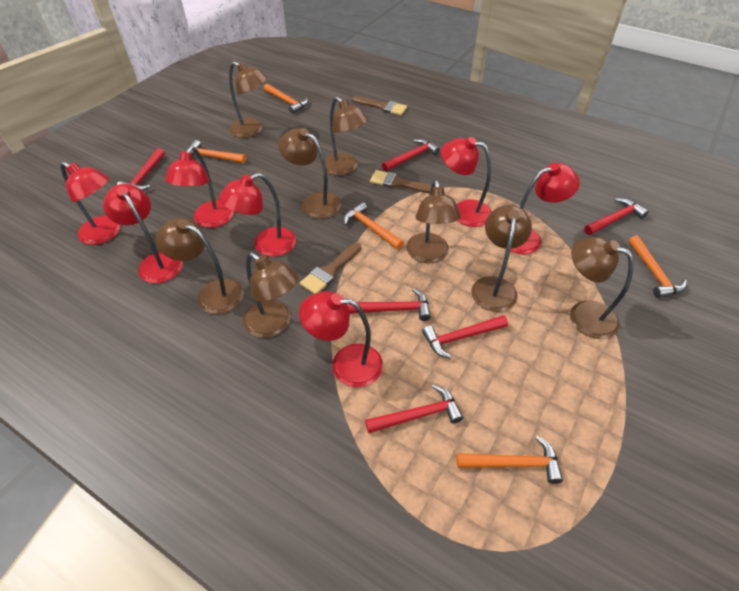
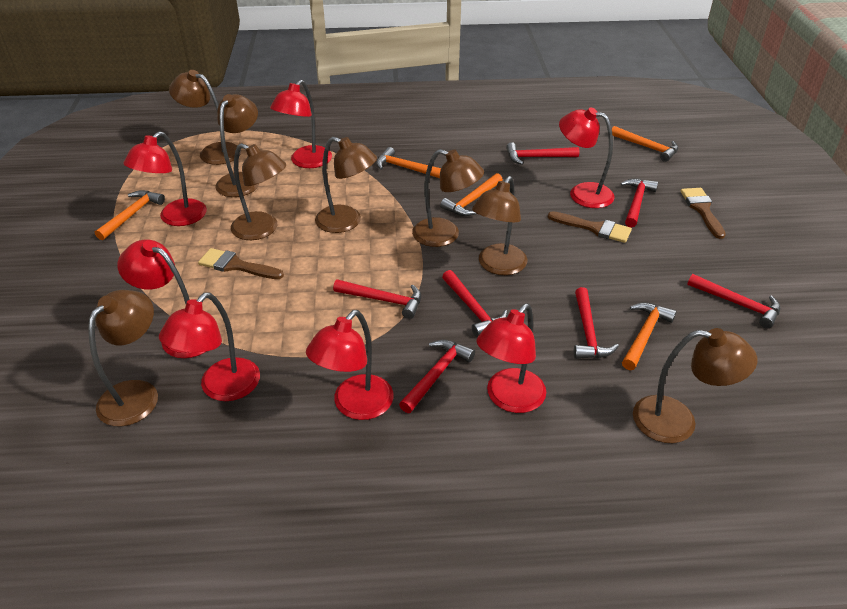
red hammer: [117,148,165,191] [348,288,431,321] [365,384,463,433] [382,139,440,171] [422,315,508,359] [584,198,649,235] = 6 -> [333,279,421,319] [399,339,475,413] [442,270,508,337] [506,142,580,165] [574,287,619,359] [620,179,658,228] [687,274,780,328] = 7

